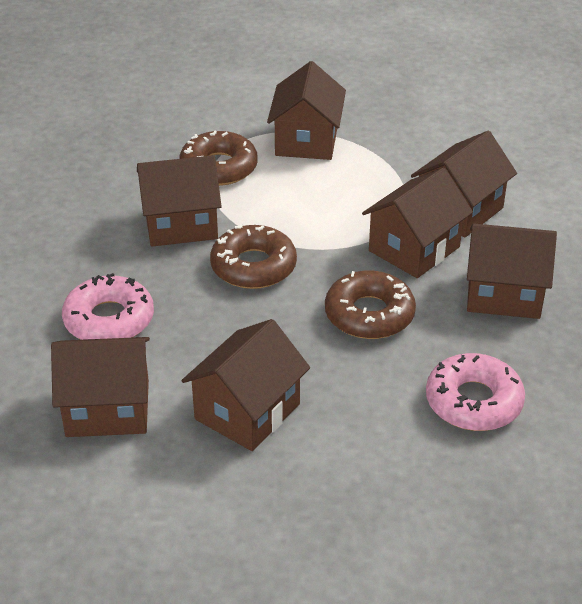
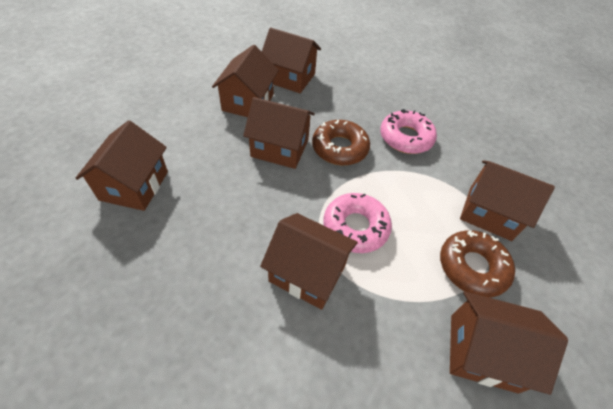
brown donut: [179,131,258,186] [210,224,297,289] [325,270,416,339] = 3 -> [312,120,370,165] [440,230,515,298] = 2

